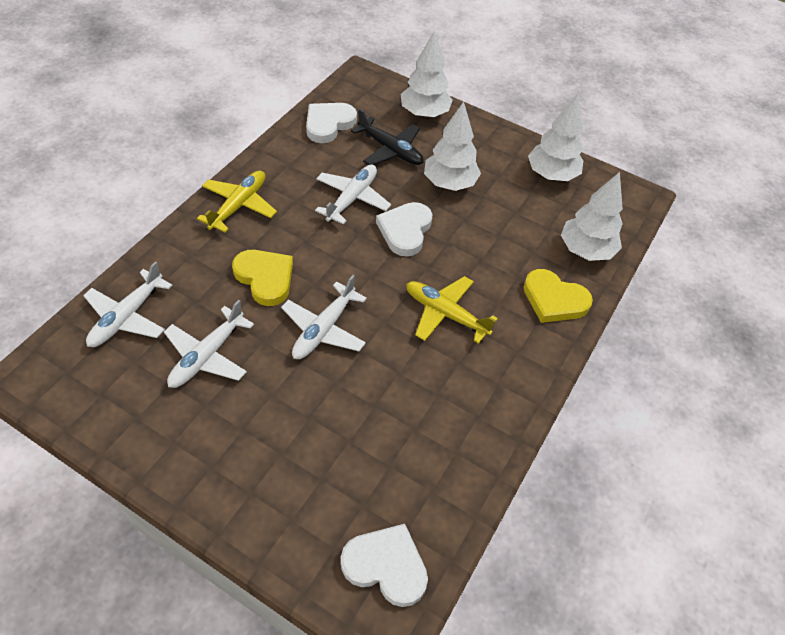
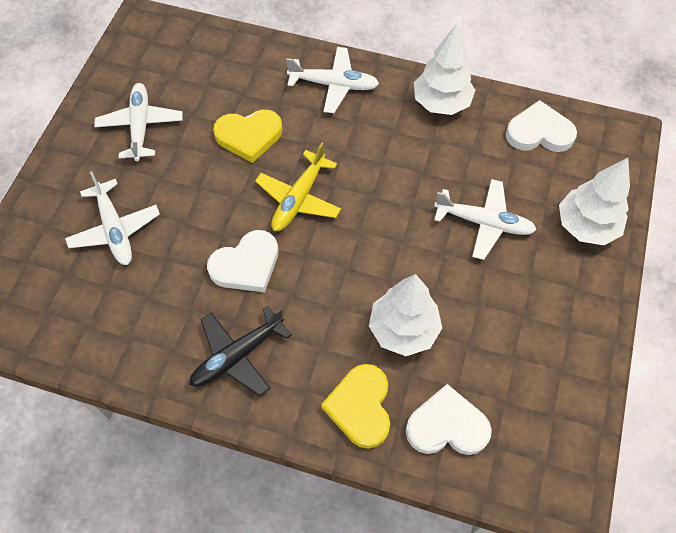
white tree: [400,31,453,118] [424,102,481,191] [528,94,583,181] [561,172,623,261] = 4 -> [369,274,442,356] [414,24,475,115] [559,158,630,245] = 3
yellow plane: [197,170,277,233] [406,276,498,344] = 2 -> [255,143,341,231] = 1

